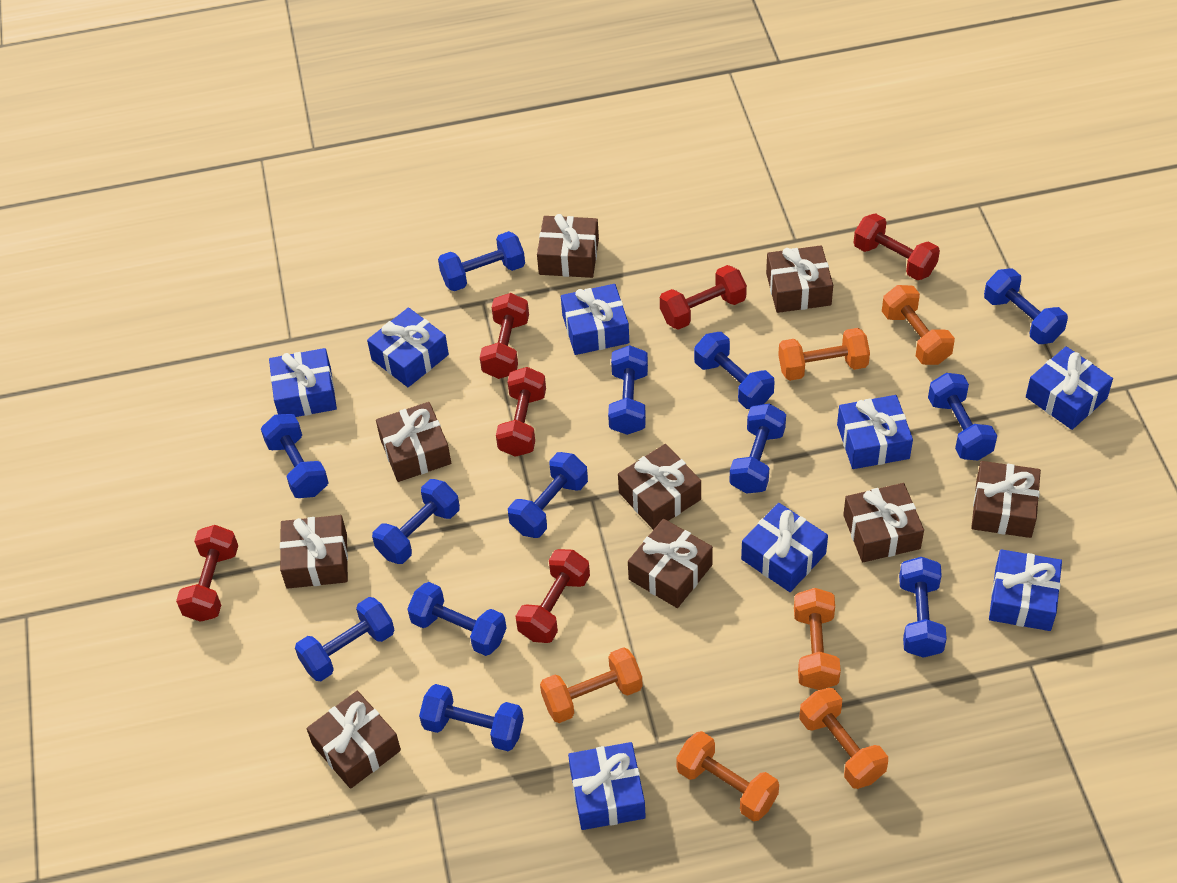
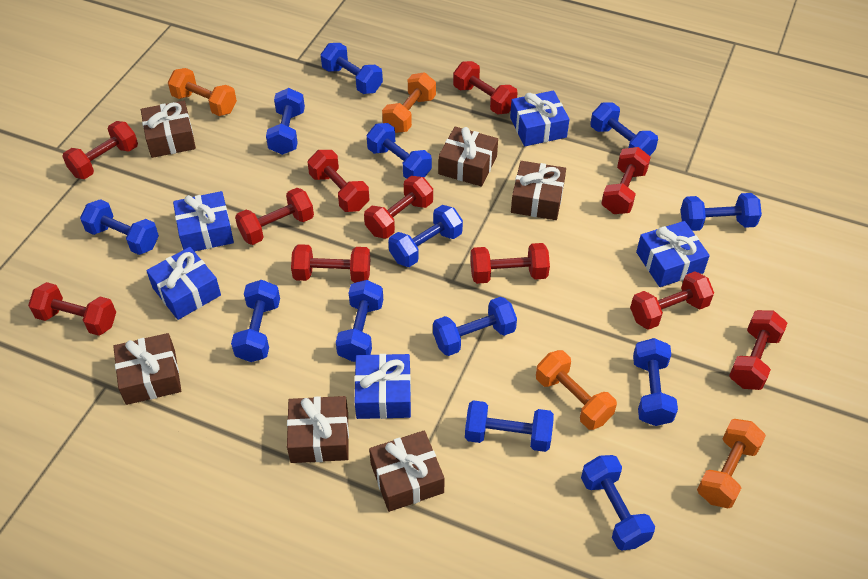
blue gift: [269,348,337,417] [367,307,449,387] [561,284,629,355] [568,742,646,830] [741,503,828,592] [837,395,913,469] [989,549,1062,631] [1026,346,1113,430] = 8 -> [146,247,221,320] [173,191,234,252] [354,354,411,419] [510,91,569,146] [636,221,710,287] = 5
brown gift: [280,515,348,589] [306,691,401,789] [376,402,451,482] [537,214,599,278] [618,444,701,530] [628,519,713,608] [766,245,833,313] [843,483,924,562] [971,461,1041,538] = 9 -> [113,333,181,405] [141,101,196,158] [287,396,349,463] [369,431,445,512] [438,127,498,187] [511,161,566,220] = 6
orange dumbbell: [540,647,643,723] [676,731,779,821] [778,328,870,381] [794,588,841,690] [800,688,888,789] [882,285,955,365] = 6 -> [168,68,237,116] [382,73,436,133] [536,350,617,430] [697,419,766,508] = 4
red dumbbell: [176,525,238,622] [480,293,529,379] [496,367,546,457] [515,549,590,643] [660,265,747,330] [854,213,940,280] = 6 -> [28,282,116,336] [62,121,138,179] [235,188,314,245] [291,244,370,283] [307,150,369,212] [364,176,433,239] [453,61,518,114] [470,243,550,284] [601,147,651,214] [630,271,714,330] [729,310,787,390] = 11

